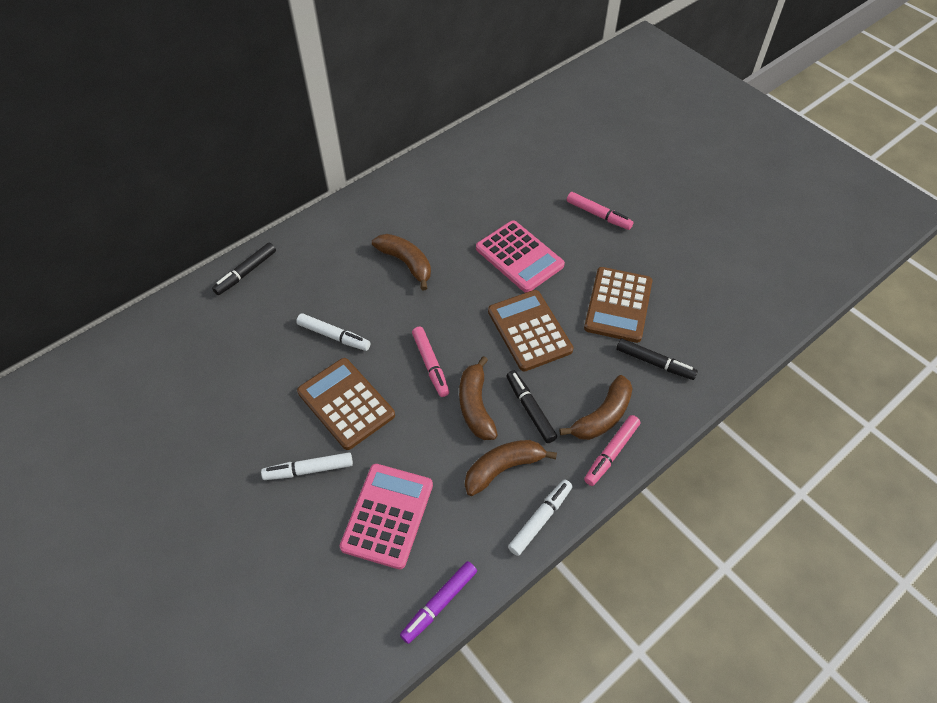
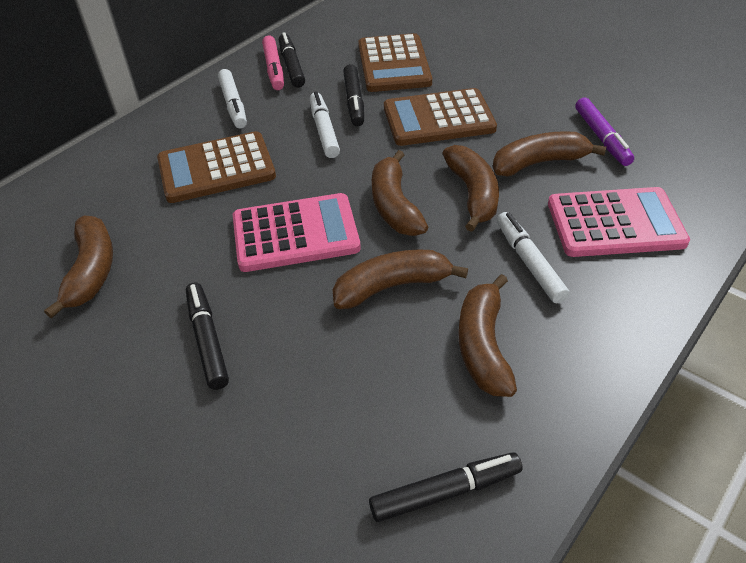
black marker: [212,243,276,295] [506,370,557,443] [616,339,698,380] = 3 -> [186,282,229,390] [279,32,305,87] [343,64,364,126] [369,452,523,522] = 4
brown banana: [372,234,431,291] [459,356,498,440] [465,440,557,496] [559,375,633,440] = 4 -> [44,215,113,319] [333,250,468,309] [372,150,428,236] [442,145,499,232] [459,274,517,397] [493,131,606,176] = 6
pink marker: [412,327,449,397] [567,192,633,230] [584,415,640,486] = 3 -> [262,36,284,90] = 1

